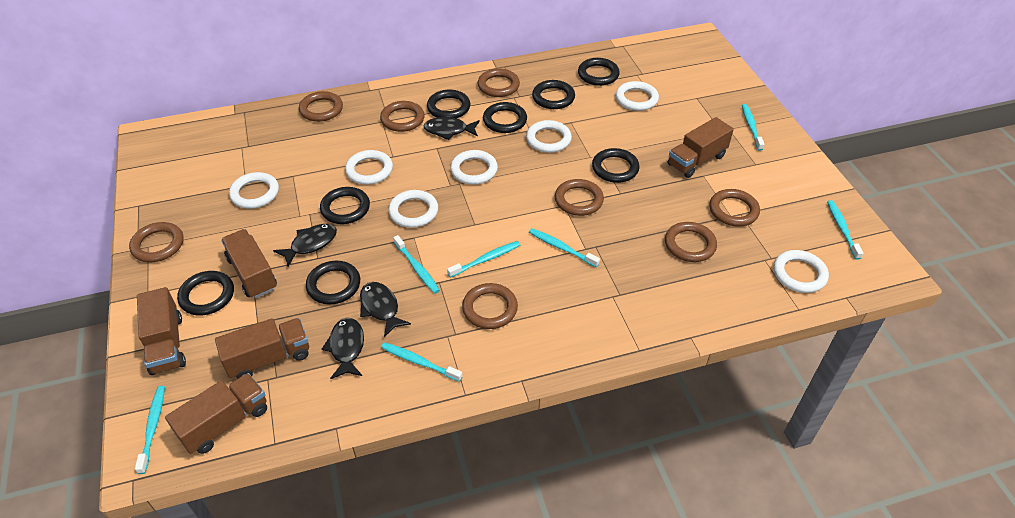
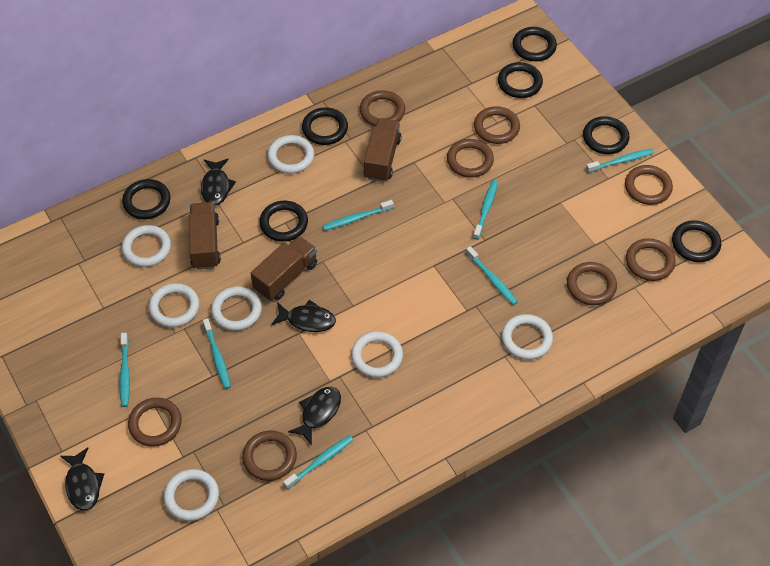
black ring: [177,271,234,316] [306,261,360,304] [320,187,370,224] [427,89,470,118] [483,102,527,133] [532,80,575,109] [578,58,620,86] [592,148,639,183] = 8 -> [122,179,170,219] [259,201,308,242] [302,107,348,145] [498,62,543,98] [513,27,557,61] [583,116,630,154] [672,220,721,262] = 7
brown truck: [137,287,186,375] [165,373,267,454] [215,318,309,379] [221,229,277,298] [668,117,734,178] = 5 -> [189,202,221,270] [251,236,317,301] [364,118,402,182] = 3

